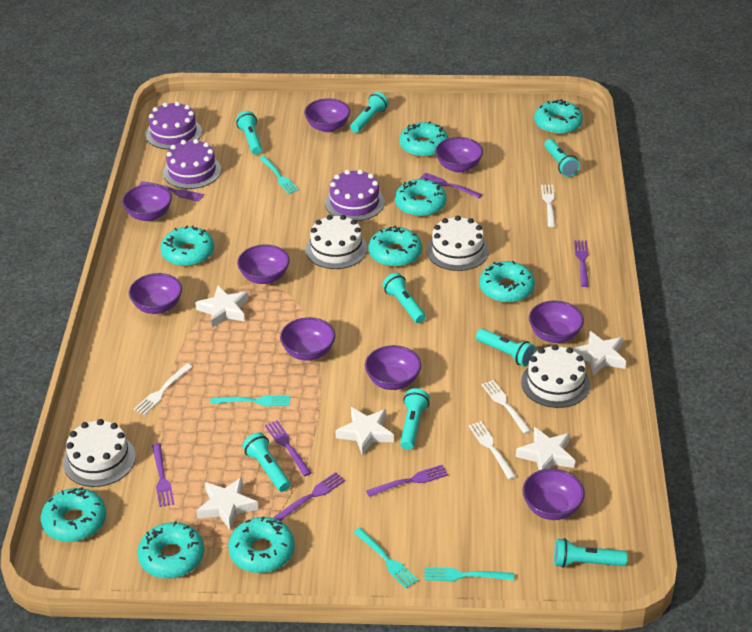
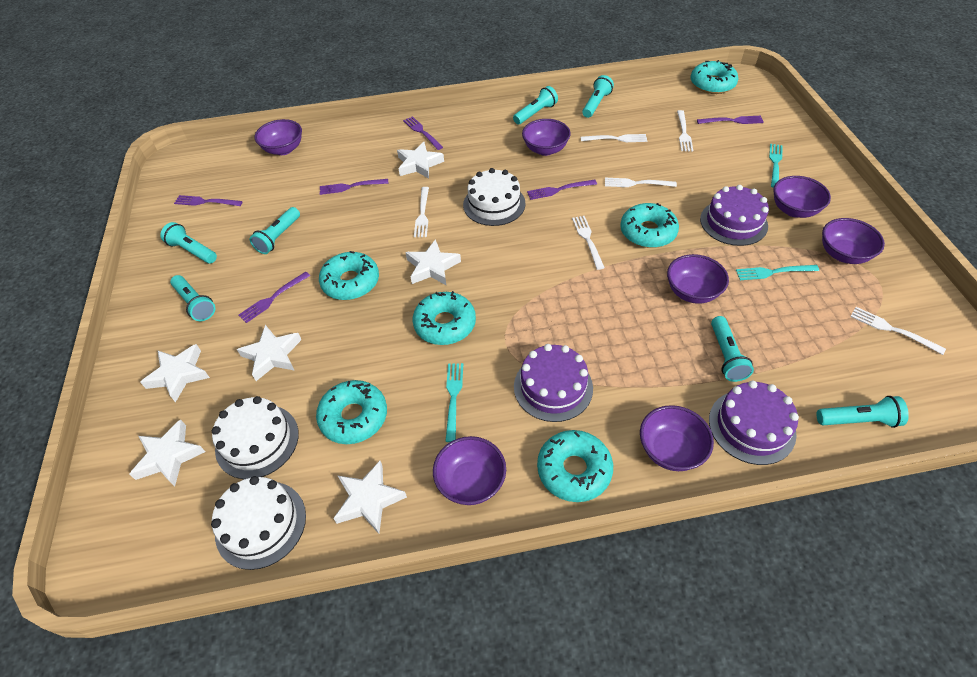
purple bowl: [122,184,172,221] [129,273,182,314] [237,244,290,284] [280,317,335,361] [304,98,350,132] [365,345,421,390] [435,137,483,173] [522,469,585,520] [529,301,584,343] = 9 -> [255,119,302,155] [433,436,506,505] [522,119,571,156] [640,405,714,471] [667,254,729,304] [773,176,831,218] [822,218,885,264] = 7
purple fork: [140,181,204,202] [152,443,174,507] [265,420,311,476] [273,472,345,521] [366,465,448,497] [419,172,482,198] [574,240,589,287] = 7 -> [174,195,243,206] [239,272,310,323] [320,179,388,195] [403,116,443,150] [527,180,597,200] [697,116,764,124] = 6
turquoise donut: [40,487,106,542] [137,521,204,578] [160,226,214,266] [228,517,295,573] [368,226,422,267] [395,178,446,217] [399,121,448,157] [479,261,535,303] [534,99,583,135] = 9 -> [316,380,387,444] [319,251,379,300] [413,291,476,345] [537,430,613,502] [620,203,679,248] [691,60,739,94] = 6
turquoise flashlight: [236,111,262,155] [242,432,291,492] [350,92,389,133] [382,273,426,323] [400,388,429,450] [476,329,536,367] [544,139,580,177] [554,538,628,568] = 8 -> [160,222,217,263] [170,275,215,321] [250,207,300,254] [513,86,558,124] [582,75,614,118] [711,316,754,382] [816,396,909,428] = 7
turquoise fork: [210,395,290,406] [259,156,299,194] [354,528,418,589] [424,567,514,582] = 4 -> [445,363,463,442] [736,265,819,280] [769,144,783,188] = 3
white cake: [63,419,136,487] [306,215,368,269] [427,216,489,271] [521,344,590,408] = 4 -> [211,476,306,570] [212,396,299,479] [463,168,526,226] = 3
white fork: [134,364,193,415] [469,421,516,480] [481,380,531,434] [541,185,555,227] = 4 -> [414,187,429,237] [572,216,605,270] [581,134,647,142] [605,178,677,187] [677,110,693,151] [850,307,946,355] = 6
white star: [195,286,248,328] [196,477,259,531] [335,407,394,456] [516,427,575,470] [573,330,626,376] = 5 -> [129,419,205,486] [140,344,210,402] [237,325,301,381] [333,461,407,534] [397,142,444,179] [405,239,461,286] = 6

